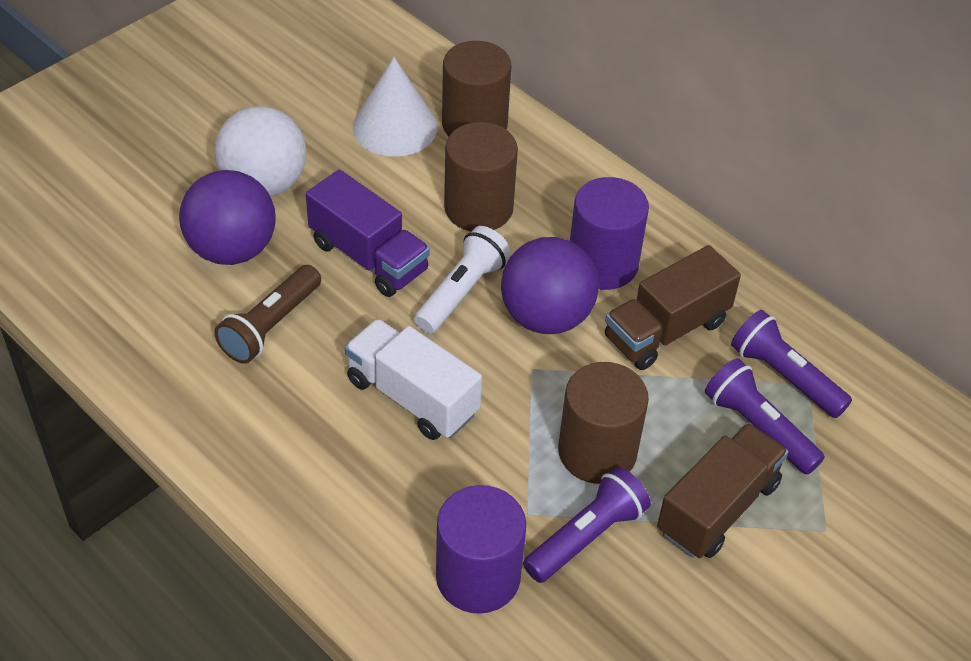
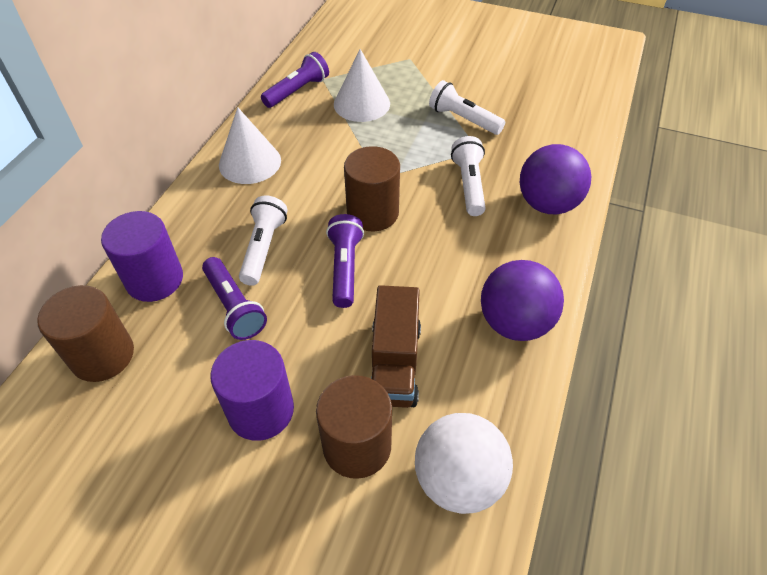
brown flashlight: [214,265,321,364] = 1 -> none = 0
brown truck: [605,245,741,370] [657,423,788,558] = 2 -> [371,285,421,408] = 1
purple truck: [306,169,430,297] = 1 -> none = 0
white cone: [353,57,437,156] = 1 -> [219,107,281,184] [334,49,390,122] = 2
white flashlight: [414,226,511,334] = 1 -> [239,195,288,286] [429,80,505,135] [451,136,486,216] = 3
white truck: [345,319,482,440] = 1 -> none = 0

